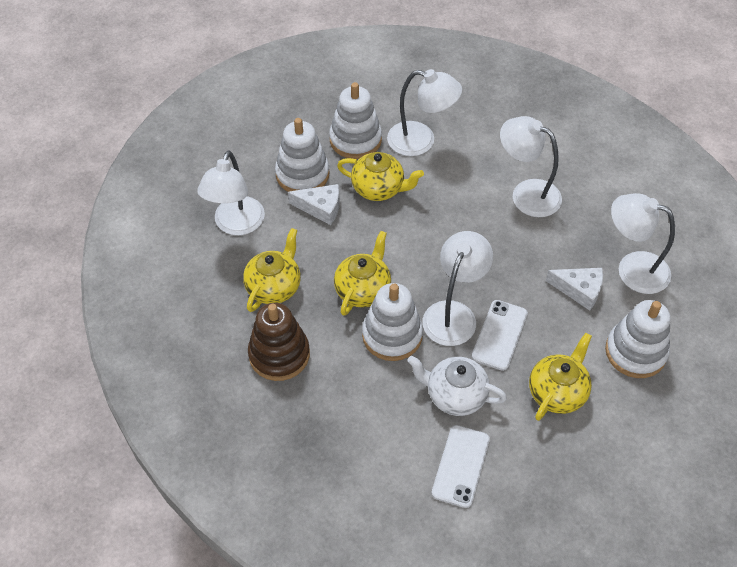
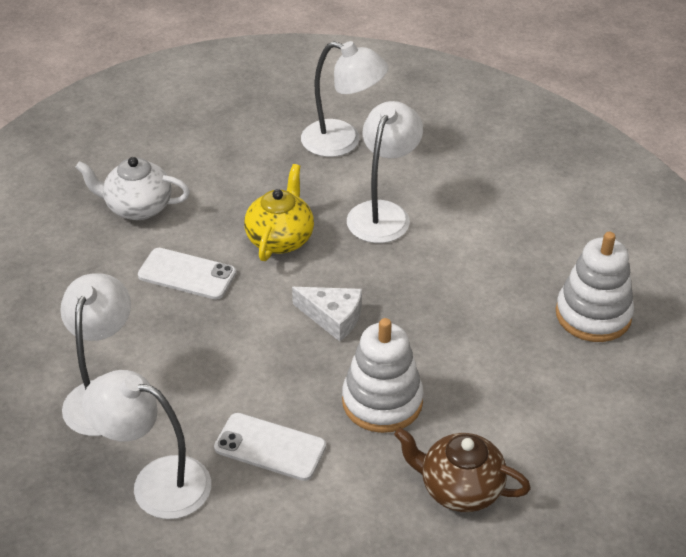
brown stacking toy: [248,303,310,381] = 1 -> none = 0
brown teapot: none = 0 -> [394,428,531,512] = 1
white cheese: [288,184,340,225] [546,268,603,311] = 2 -> [292,287,362,341] = 1
white lamp: [197,150,265,235] [387,69,462,156] [423,231,493,346] [500,116,562,217] [611,193,675,294] = 5 -> [60,274,131,436] [82,370,211,519] [301,41,389,157] [347,101,423,243] = 4
white stacking toy: [275,118,330,192] [329,82,382,159] [362,283,423,361] [605,300,671,378] = 4 -> [342,318,424,433] [556,232,634,342] = 2
yellow teapot: [243,228,301,312] [334,231,391,316] [337,152,424,201] [529,333,592,421] = 4 -> [244,164,314,261] = 1

